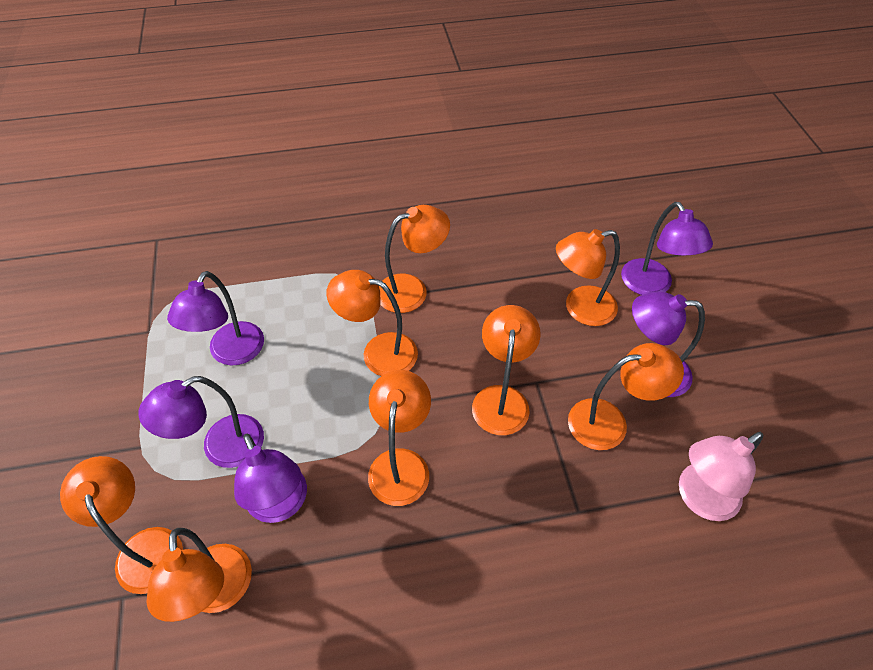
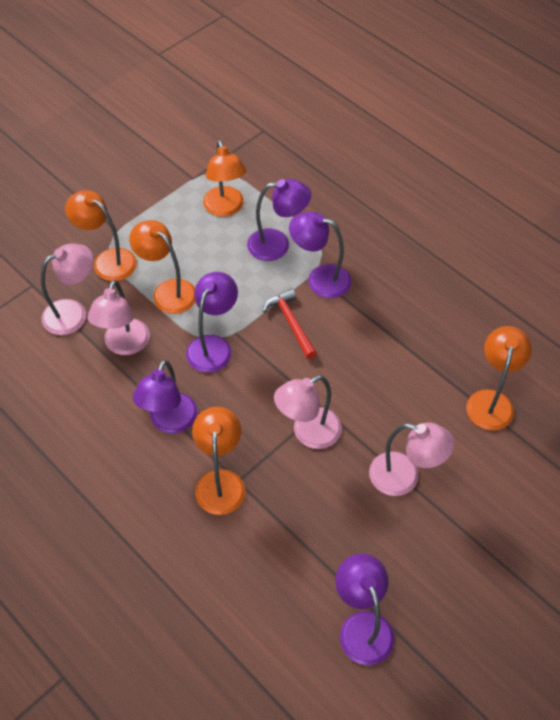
orange lamp: [60,456,183,594] [146,528,252,622] [326,270,418,376] [368,370,431,506] [379,205,450,313] [472,305,540,435] [556,229,620,326] [568,343,684,450] = 8 -> [65,190,137,281] [129,220,195,314] [192,407,245,515] [203,140,246,217] [467,326,532,430] = 5
pink lamp: [679,432,763,521] = 1 -> [41,244,93,335] [87,280,150,355] [274,375,342,449] [369,423,455,496] = 4
red hammer: none = 0 -> [263,288,317,359] = 1

